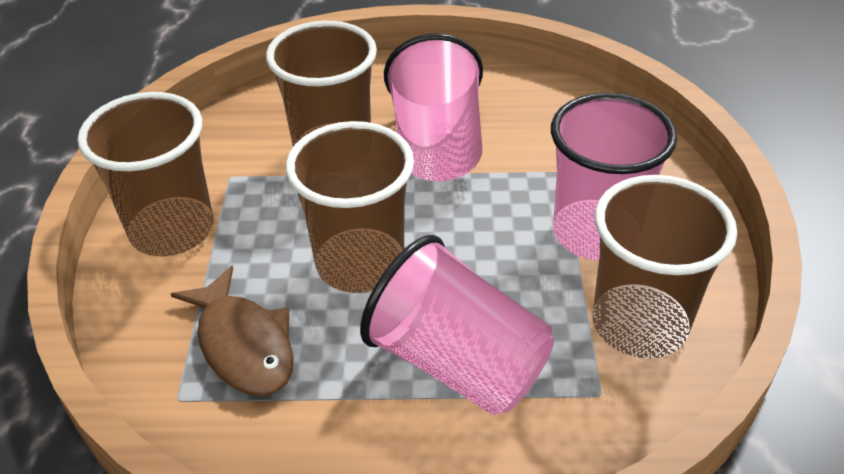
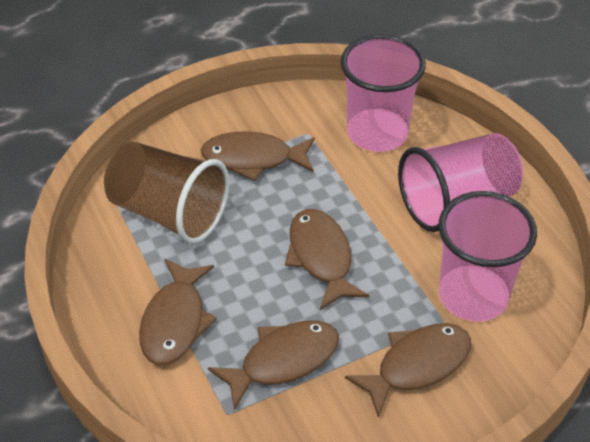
brown cup: [77,92,214,257] [266,21,377,146] [286,121,414,293] [593,175,737,359] = 4 -> [104,142,229,244] = 1
brown fish: [171,265,294,396] = 1 -> [139,259,217,365] [201,131,315,181] [208,320,339,410] [285,209,369,310] [345,323,471,417] = 5

